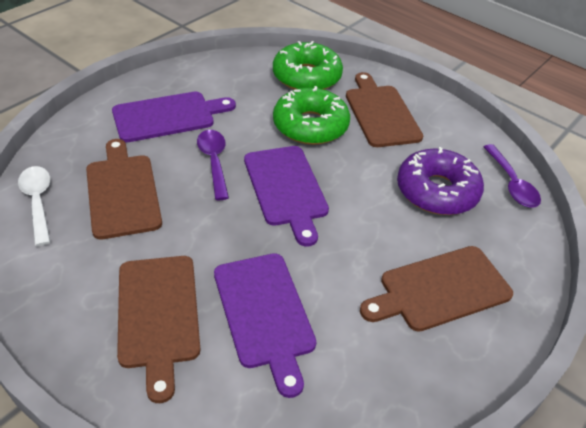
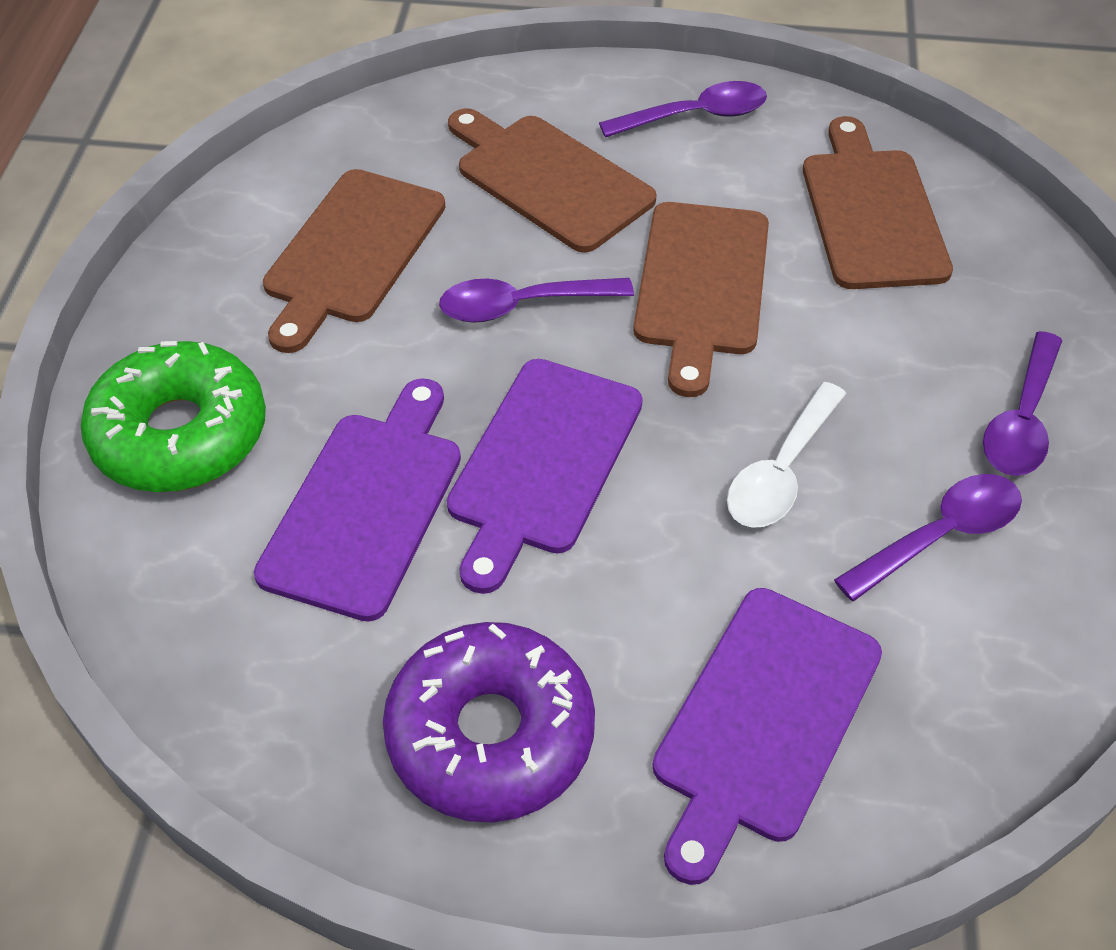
green donut: [273,41,343,90] [273,86,350,145] = 2 -> [81,341,266,492] = 1
purple spoon: [197,130,229,200] [484,144,541,208] = 2 -> [439,278,634,323] [599,81,767,138] [834,474,1022,602] [983,331,1062,476] = 4

